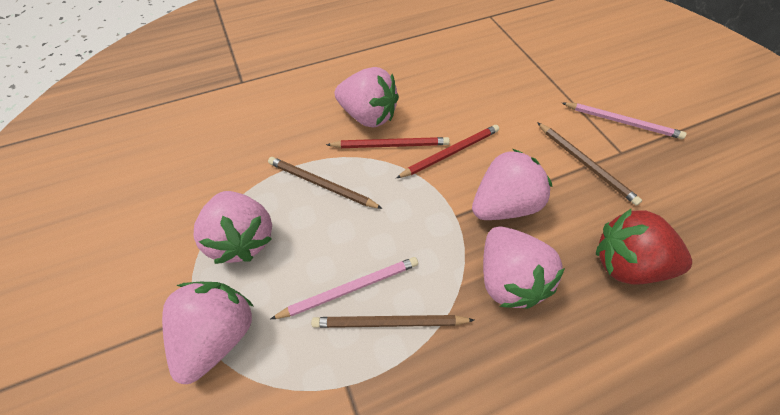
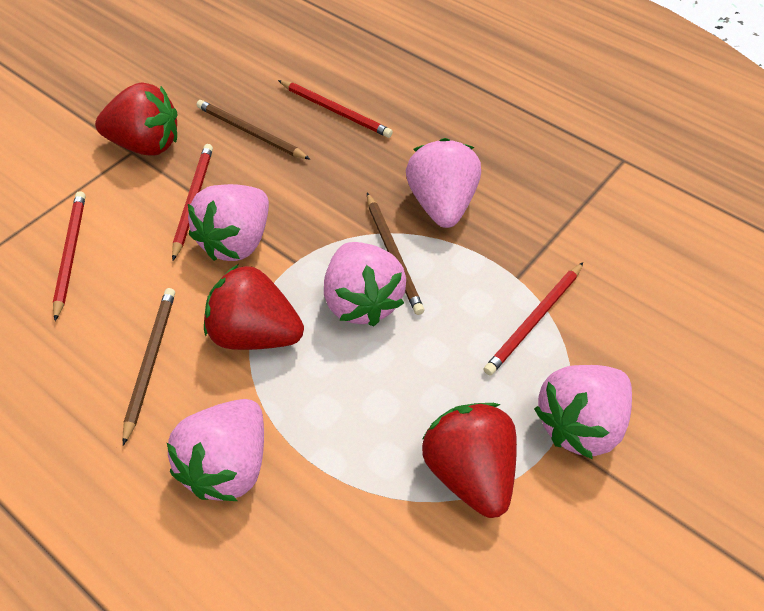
pink pencil: [271,257,418,319] [562,102,687,139] = 2 -> none = 0
red pencil: [326,137,450,148] [396,125,499,178] = 2 -> [53,191,85,321] [172,144,213,260] [278,80,393,138] [484,262,583,375] = 4
red strawberry: [596,209,692,285] = 1 -> [95,82,177,156] [204,264,304,350] [422,403,517,518] = 3

